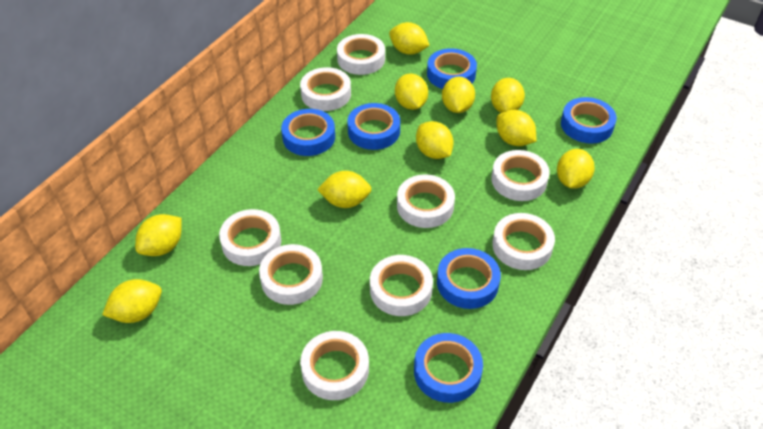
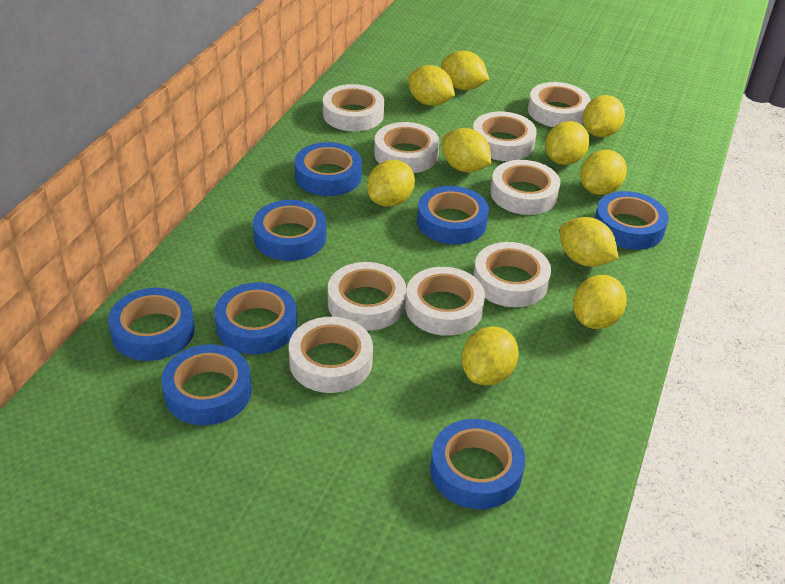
blue tape: [281,109,335,156] [348,103,400,150] [414,333,483,403] [427,48,477,89] [437,248,501,309] [561,97,617,144] = 6 -> [108,288,195,361] [162,344,252,425] [214,282,297,354] [253,200,326,261] [295,142,362,196] [417,186,489,245] [430,419,525,509] [595,191,669,250] = 8

